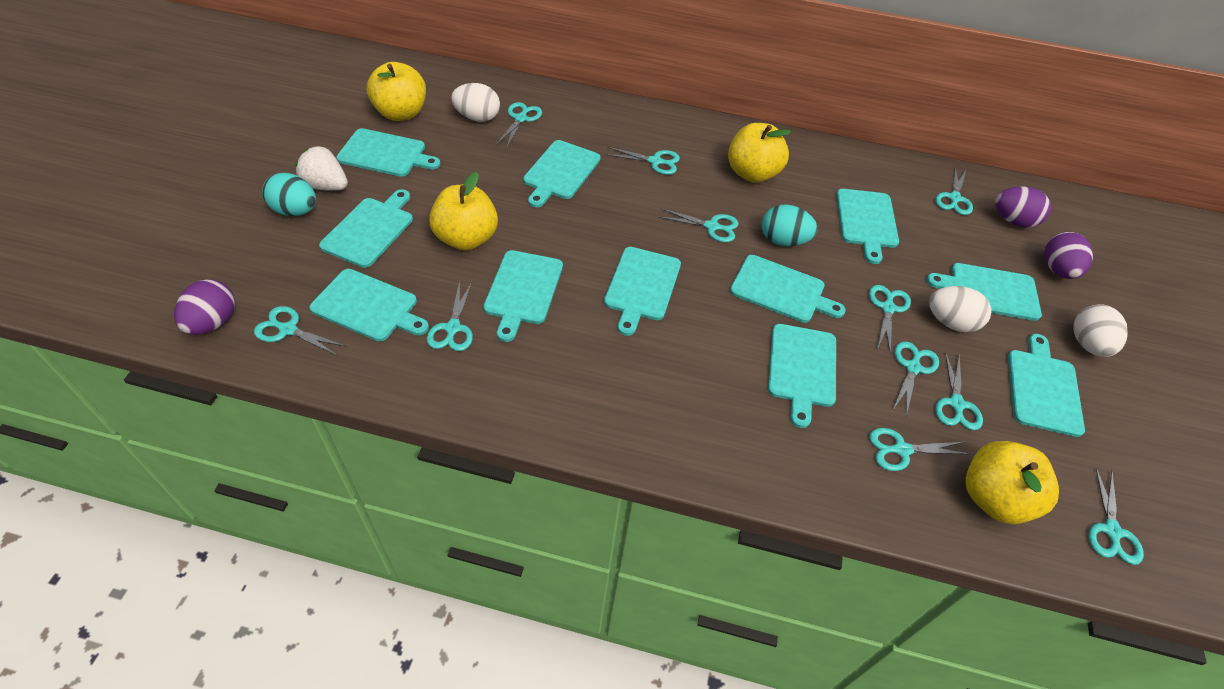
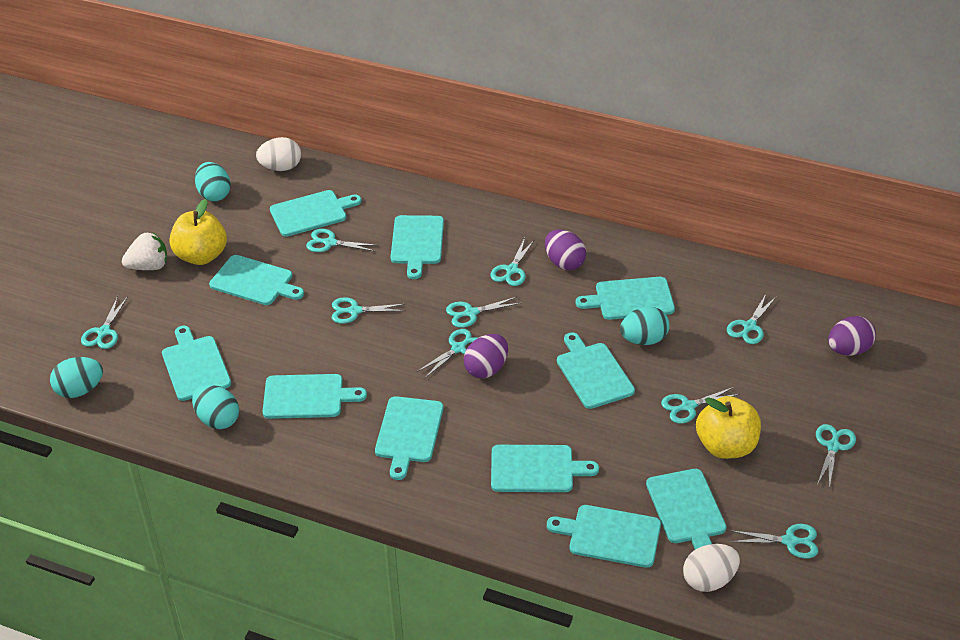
turquoise egg: [262,173,316,216] [762,204,818,246] = 2 -> [50,357,103,398] [192,385,239,429] [195,162,231,201] [620,307,669,345] = 4
turquoise scissors: [254,306,347,356] [427,281,473,351] [496,102,542,147] [605,147,680,175] [658,208,738,242] [869,285,911,354] [869,428,969,471] [893,341,939,417] [935,166,973,215] [935,351,983,430] [1088,467,1144,565] = 11 -> [81,296,128,349] [306,229,378,252] [332,297,406,324] [417,329,477,378] [446,297,521,328] [490,238,535,286] [661,387,740,424] [727,294,776,344] [730,524,818,559] [816,424,856,488] = 10
white egg: [451,83,500,122] [929,286,991,333] [1073,304,1128,357] = 3 -> [256,137,301,171] [683,544,740,592] = 2
yellow apple: [367,62,426,121] [429,172,498,250] [728,123,791,183] [965,441,1059,524] = 4 -> [169,199,227,265] [696,396,761,459] = 2

